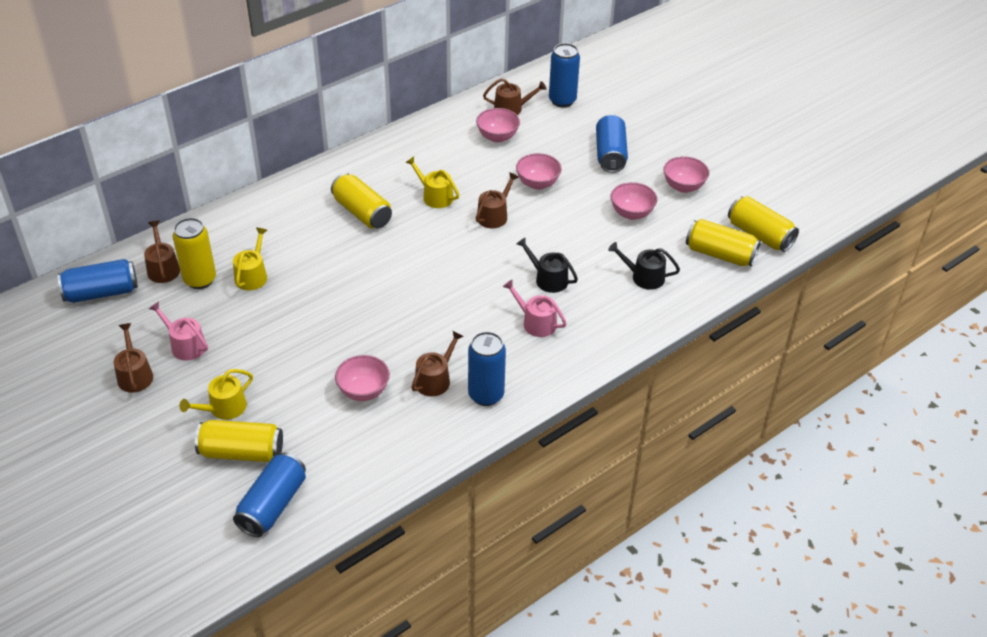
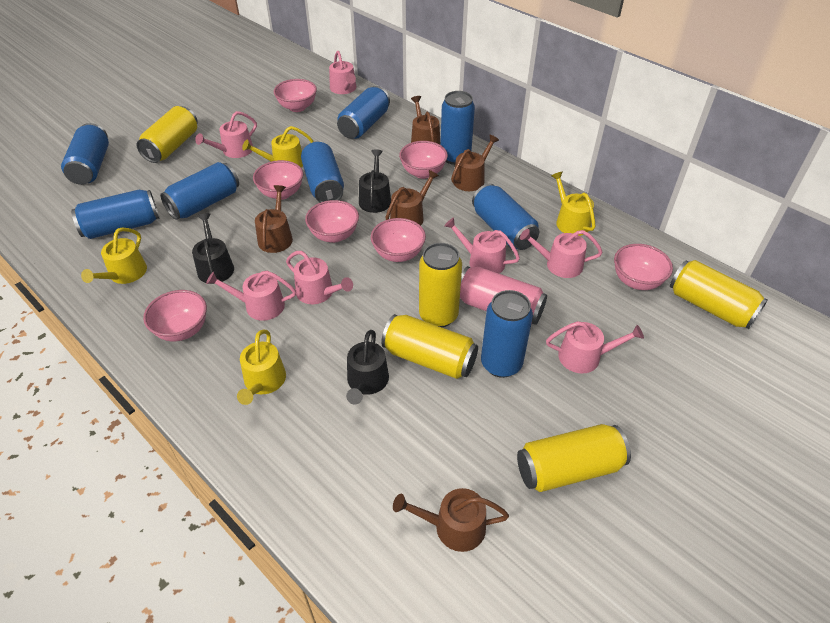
black watering can: [517,237,578,293] [608,242,680,290] = 2 -> [192,213,234,284] [346,330,389,405] [359,149,391,213] = 3
blue can: [57,259,138,303] [233,453,306,537] [468,332,506,406] [549,43,580,107] [596,114,628,173] = 5 -> [61,123,109,185] [71,190,160,239] [160,162,239,220] [301,142,344,203] [337,86,390,139] [440,91,475,165] [472,184,539,250] [481,290,533,378] = 8
pink bowl: [335,355,390,401] [476,108,520,143] [516,153,562,190] [610,182,657,220] [663,156,709,193] = 5 -> [143,290,207,341] [253,160,303,200] [274,79,317,112] [305,200,359,243] [371,218,426,262] [399,141,448,179] [614,244,673,290] = 7
pink can: none = 0 -> [460,266,547,325] = 1
pink watering can: [149,301,208,361] [503,280,567,337] = 2 -> [195,111,257,158] [206,271,296,321] [286,251,353,304] [329,51,356,94] [444,217,520,273] [520,229,603,278] [546,321,644,373] = 7
yellow watering can: [180,369,253,420] [233,227,267,290] [405,157,459,208] = 3 -> [81,227,147,284] [237,330,286,405] [242,126,314,168] [551,171,596,236] = 4

